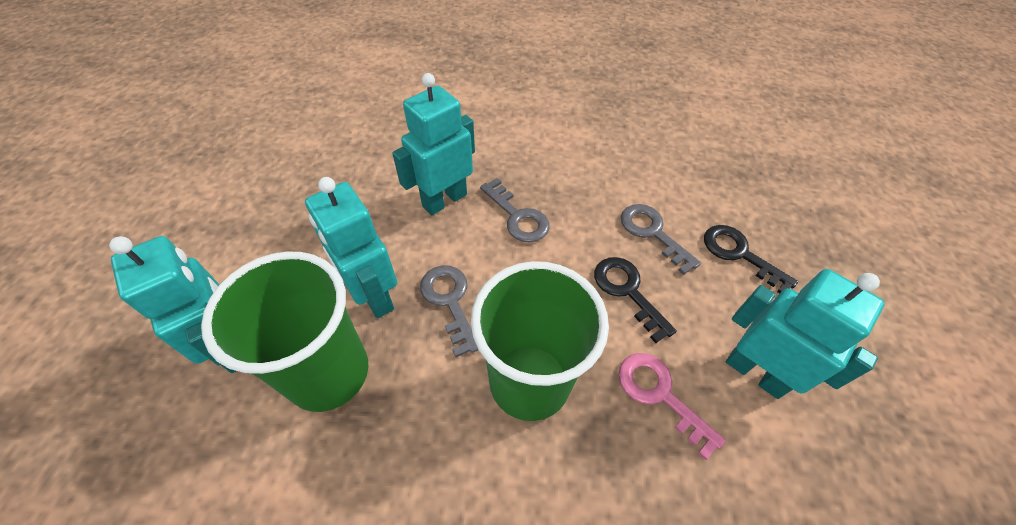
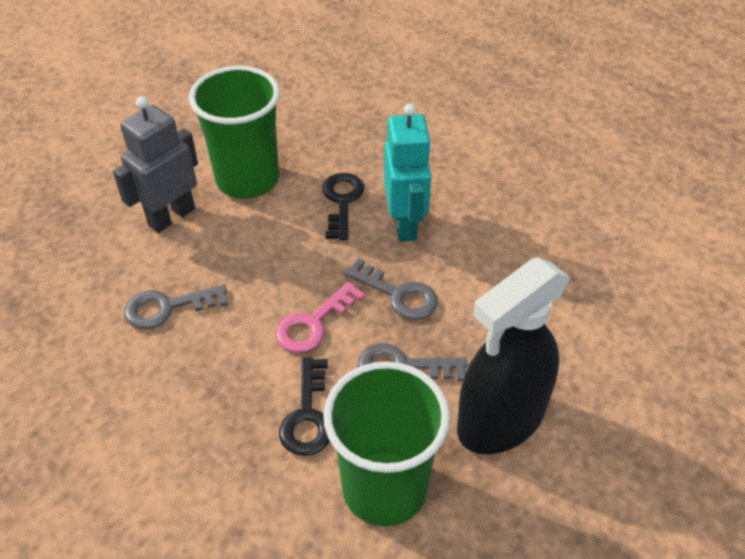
black spray bottle: none = 0 -> [457,257,570,454] = 1
grey robot: none = 0 -> [113,96,198,233] = 1
turquoise robot: [109,236,236,373] [305,177,397,318] [392,73,475,215] [726,269,884,399] = 4 -> [384,104,432,242] = 1

